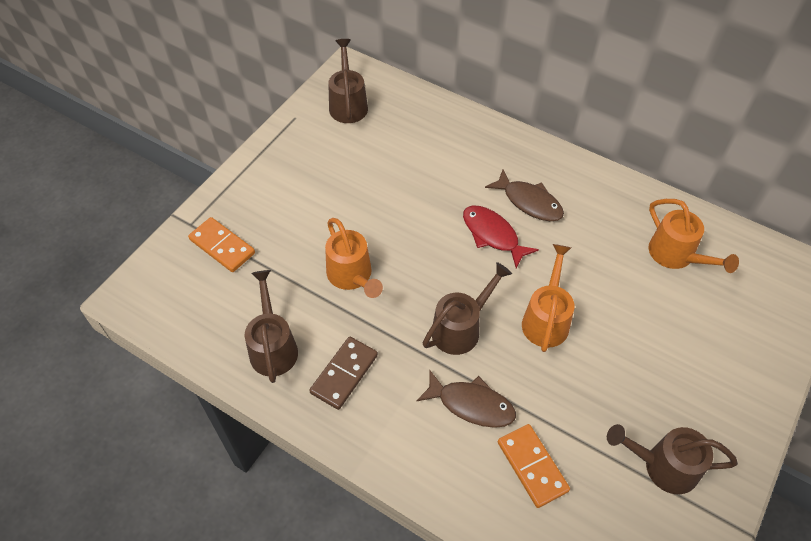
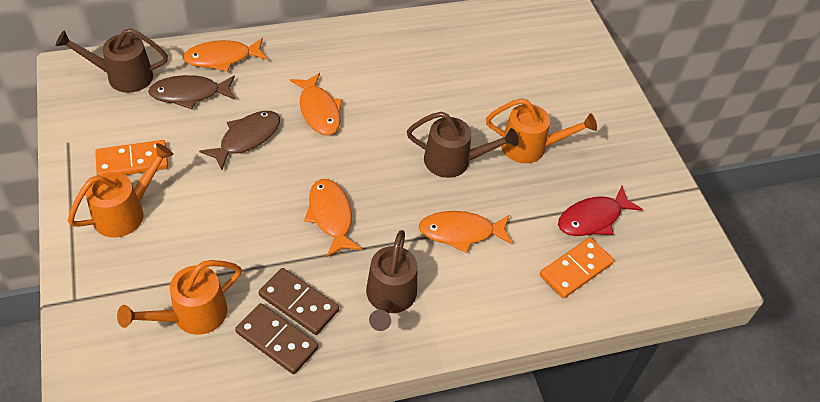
brown domino: [309,337,378,410] = 1 -> [235,303,318,374] [259,268,339,335] = 2
brown watering can: [245,270,298,383] [328,39,368,123] [423,262,512,355] [607,424,738,494] = 4 -> [55,28,168,93] [366,230,418,331] [407,112,519,178] = 3
orange fish: none = 0 -> [183,38,268,72] [290,73,343,135] [304,179,362,257] [419,211,513,253] = 4

